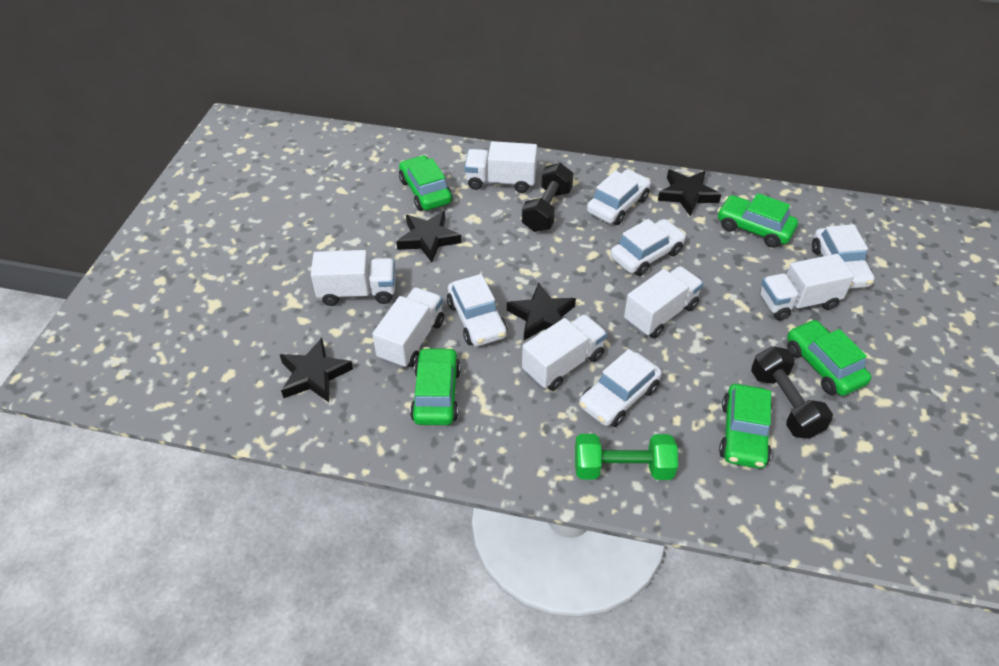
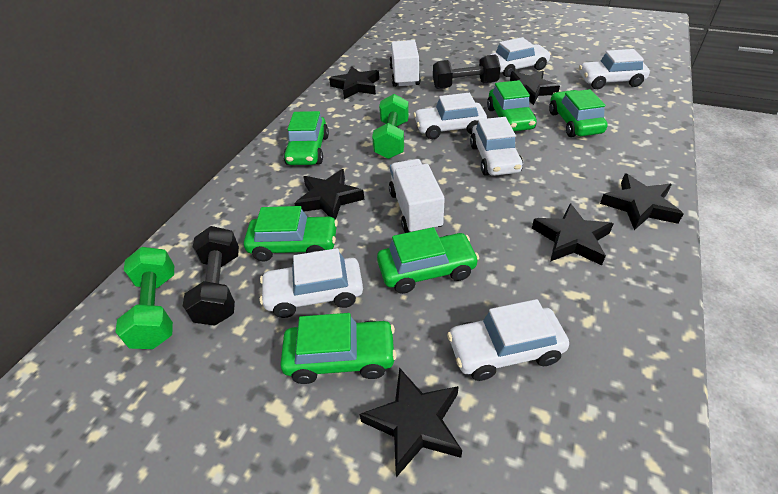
black star: [280,338,353,402] [396,211,462,262] [507,282,576,340] [658,170,721,217] = 4 -> [294,169,364,220] [329,66,379,99] [360,367,462,477] [510,71,560,105] [532,203,613,265] [600,173,683,230] = 6
green car: [399,155,452,211] [410,347,461,425] [717,193,798,248] [719,384,772,469] [787,319,871,396] = 5 -> [244,206,338,261] [280,313,397,384] [283,111,329,165] [377,227,479,294] [487,80,537,131] [549,89,608,137] = 6
green dumbbell: [575,434,678,480] = 1 -> [115,247,174,349] [372,94,409,159] = 2
white car: [447,274,507,346] [579,349,662,427] [587,169,651,225] [610,219,686,276] [812,224,874,289] = 5 -> [260,248,363,318] [413,93,487,139] [447,299,569,381] [470,117,523,176] [490,37,551,77] [579,49,650,89] = 6
white truck: [311,250,395,306] [372,287,444,368] [465,141,537,193] [522,314,607,391] [624,266,703,338] [760,254,854,321] = 6 -> [389,40,421,87] [389,159,445,233] = 2

